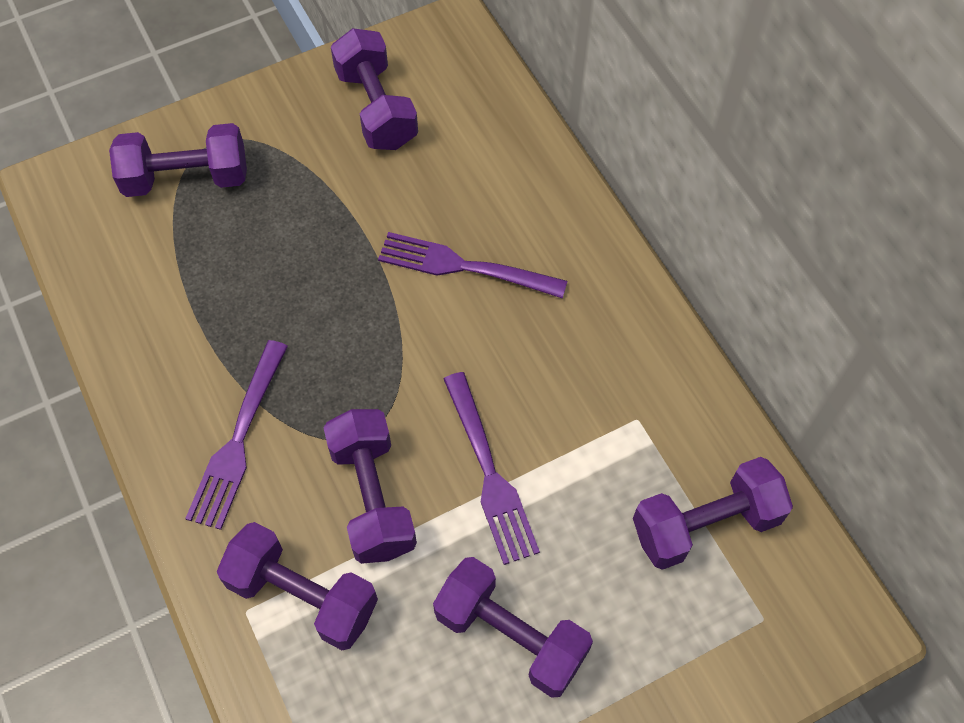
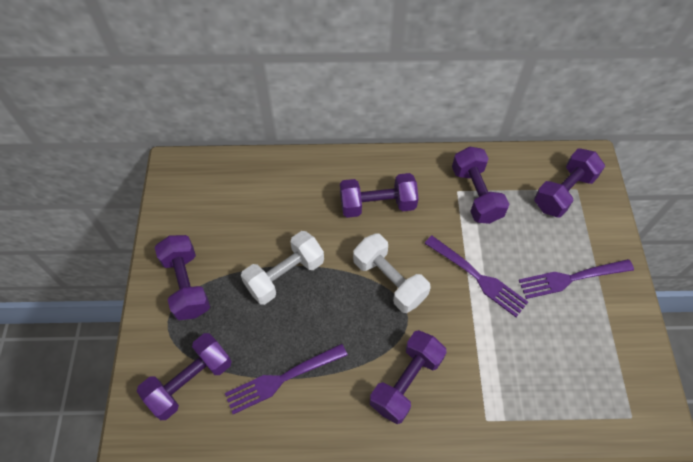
white dumbbell: none = 0 -> [241,231,324,305] [353,233,431,313] = 2

